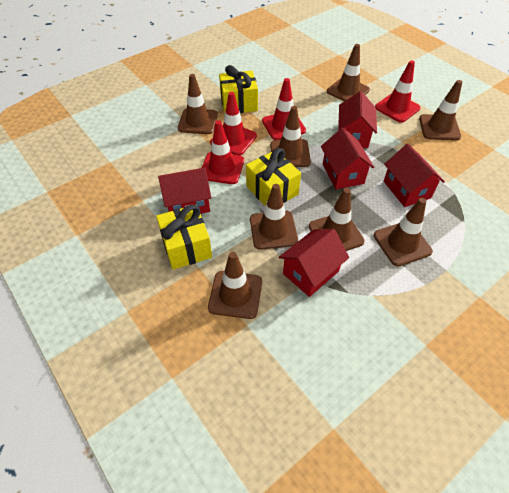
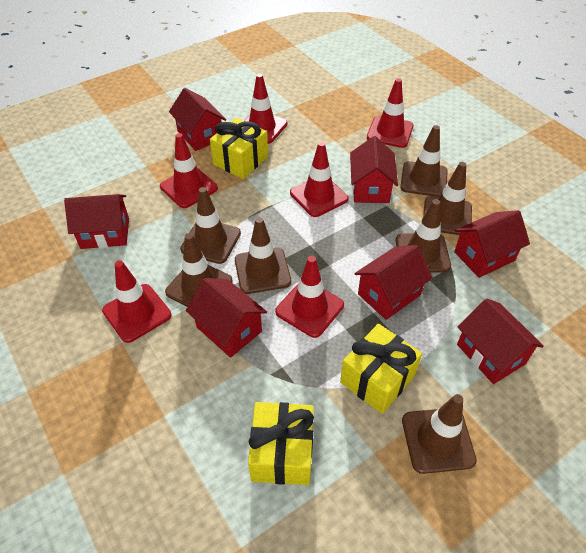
brown traffic cone: [178,74,218,134] [208,252,262,319] [250,184,298,250] [270,106,311,167] [309,188,365,251] [327,44,370,101] [374,198,433,266] [419,80,462,141] = 8 -> [165,233,232,307] [180,187,241,264] [235,217,291,294] [395,199,451,273] [400,125,448,197] [402,394,477,474] [423,162,472,235] = 7
red house: [158,168,211,214] [279,229,349,297] [321,128,375,189] [338,91,377,148] [384,144,445,207] = 5 -> [64,194,129,249] [169,88,226,151] [186,278,267,358] [350,136,398,203] [355,245,433,320] [454,210,530,278] [457,299,544,384] = 7
red traffic cone: [202,120,244,184] [210,92,257,155] [262,78,306,140] [375,60,420,123] = 4 -> [102,260,171,343] [160,133,218,208] [244,74,288,144] [275,256,344,338] [290,142,348,217] [367,78,414,148] = 6

